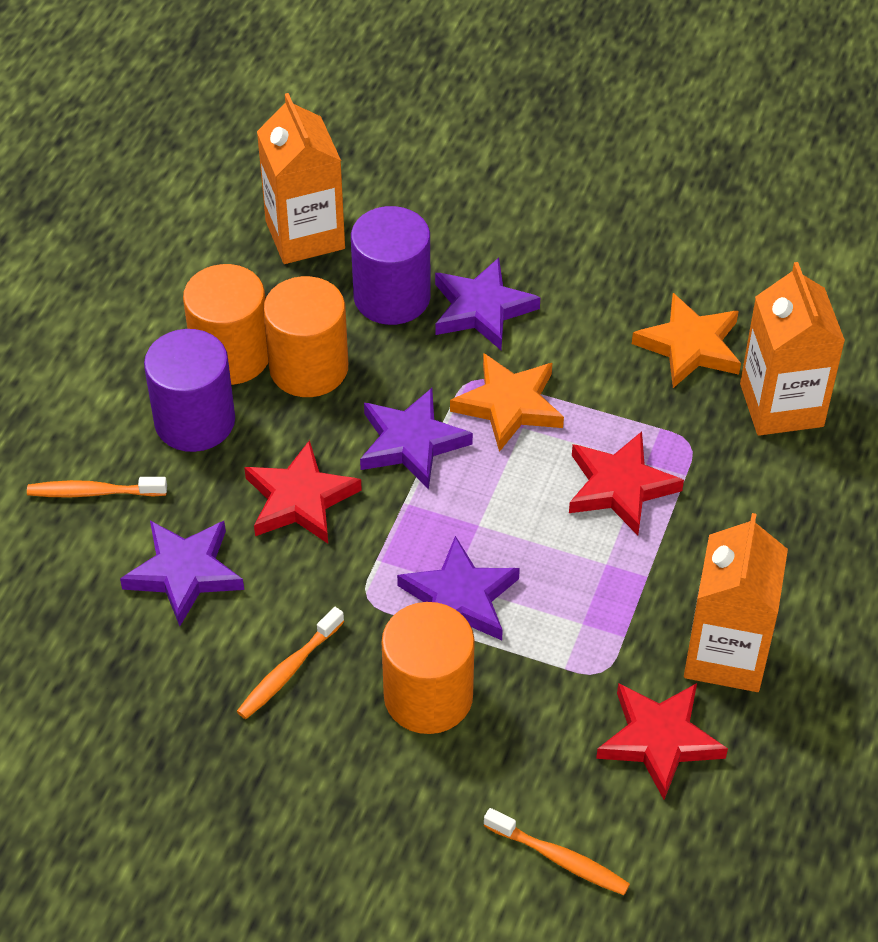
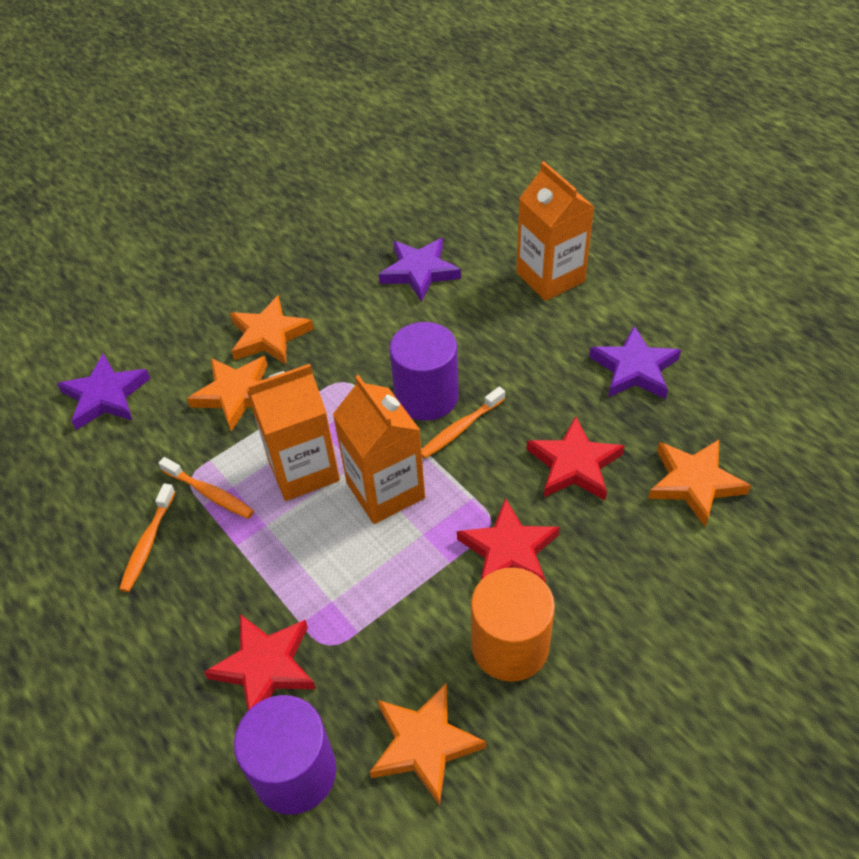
orange cylinder: [183,264,268,385] [263,276,348,397] [382,602,475,734] = 3 -> [471,568,555,682] = 1
orange star: [450,353,564,452] [632,293,741,388] = 2 -> [187,356,267,431] [230,295,314,365] [370,682,486,806] [648,440,751,527] = 4
purple star: [120,521,244,626] [360,388,473,490] [397,536,520,640] [435,258,541,350] = 4 -> [57,354,151,430] [379,238,461,302] [589,326,681,399] = 3

